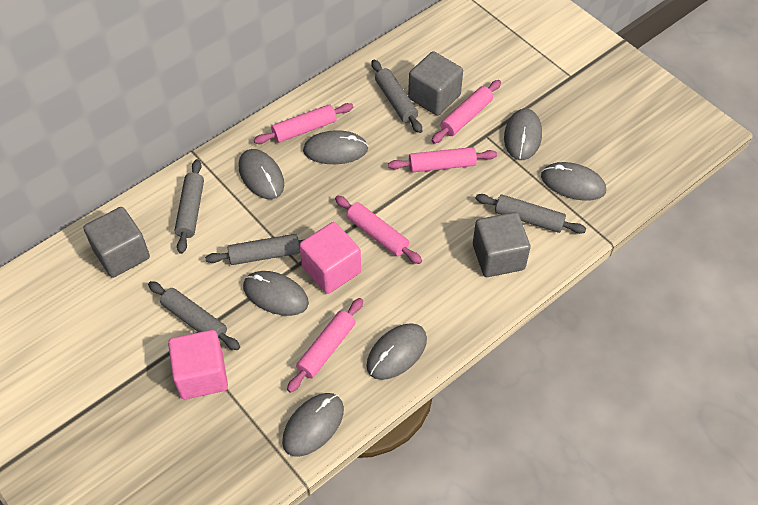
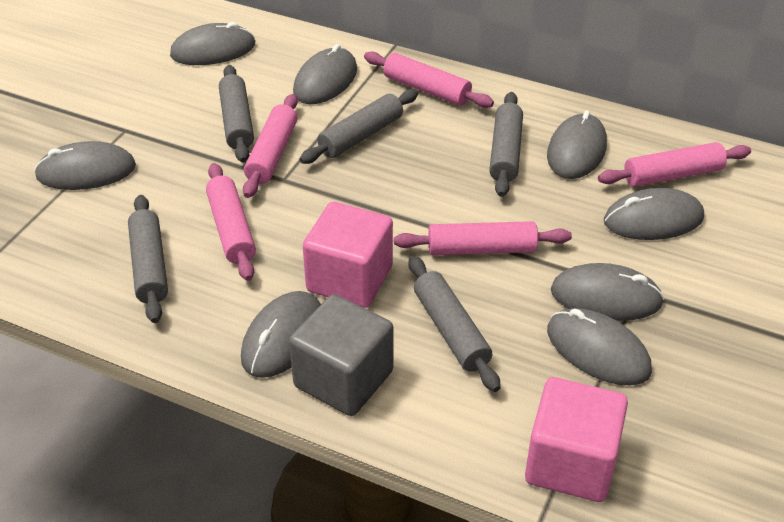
grey cube: [84,207,150,278] [408,51,463,116] [473,212,531,277] = 3 -> [289,294,393,416] = 1
grey mouse: [238,149,284,199] [243,271,309,316] [282,393,344,457] [303,130,368,164] [366,323,427,380] [504,108,542,160] [541,162,606,201] = 7 -> [34,141,136,190] [170,22,255,65] [241,291,321,378] [293,44,357,104] [547,110,607,179] [547,308,652,385] [551,263,664,321] [604,188,704,240] = 8

